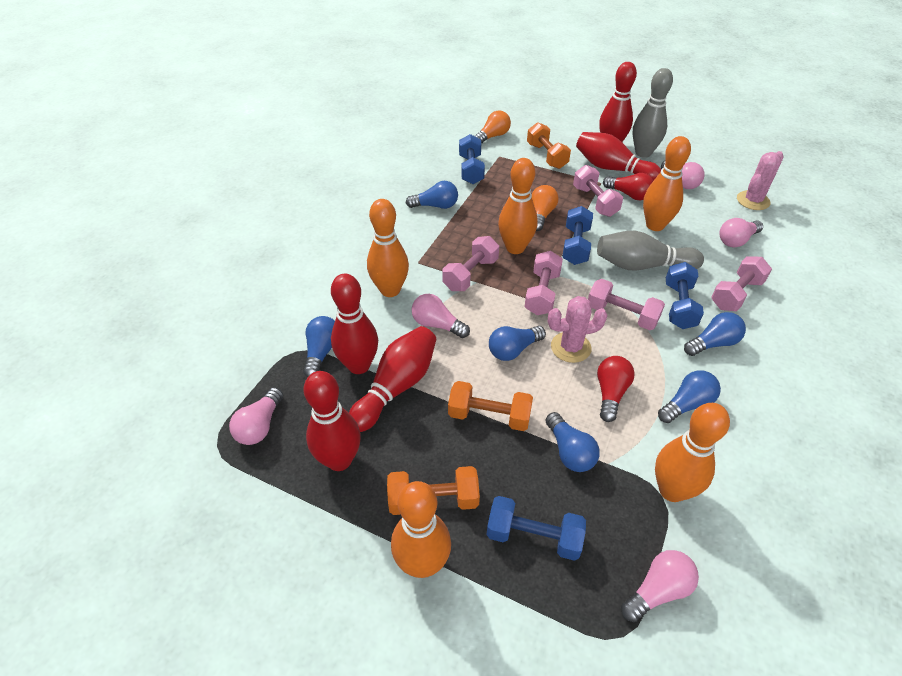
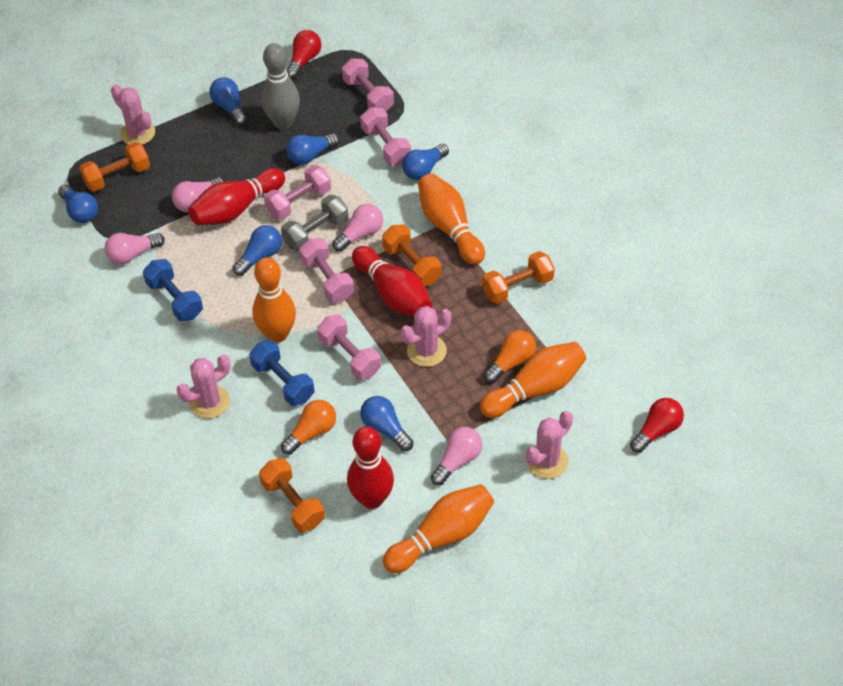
blue dumbbell: [459,134,485,184] [487,496,586,561] [562,206,593,265] [666,262,704,329] = 4 -> [143,259,203,321] [249,340,314,406] = 2
grey bowling pin: [597,231,704,271] [633,68,673,158] = 2 -> [261,43,300,130] = 1
grey dumbbell: none = 0 -> [281,195,349,251] = 1
orange bowling pin: [367,199,409,297] [391,481,451,578] [498,158,537,254] [643,136,691,231] [655,403,730,502] = 5 -> [252,257,296,343] [383,484,494,573] [418,173,485,265] [480,342,586,418] = 4
orange dumbbell: [387,466,480,515] [448,381,533,431] [527,122,571,169] = 3 -> [79,142,150,192] [259,458,325,532] [382,224,441,286] [482,251,555,304] = 4
pink cactus: [548,296,607,363] [737,151,784,210] = 2 -> [111,85,155,145] [177,354,231,419] [400,306,451,367] [526,411,573,479] = 4
pink light bulb: [229,387,283,445] [411,294,470,338] [621,550,699,622] [661,161,705,189] [720,218,763,247] = 5 -> [104,233,165,264] [172,177,225,212] [332,204,383,252] [431,427,482,485] = 4
red bowling pin: [303,371,361,471] [331,274,378,374] [349,326,436,432] [576,132,661,181] [599,62,637,142] = 5 -> [188,168,285,225] [347,426,394,509] [352,246,432,316] = 3

